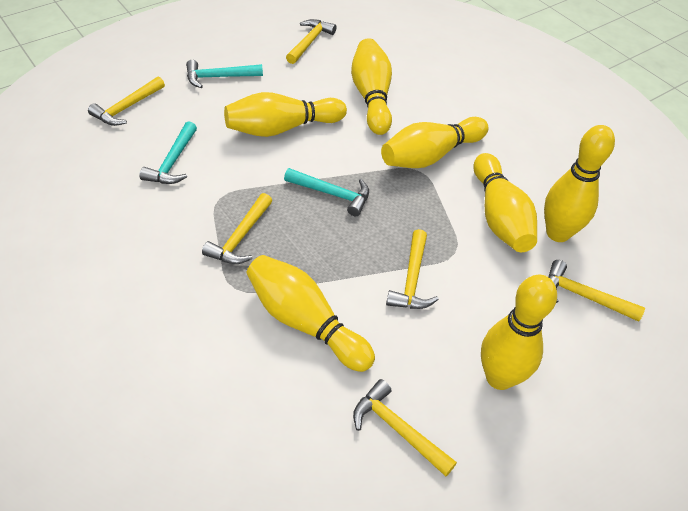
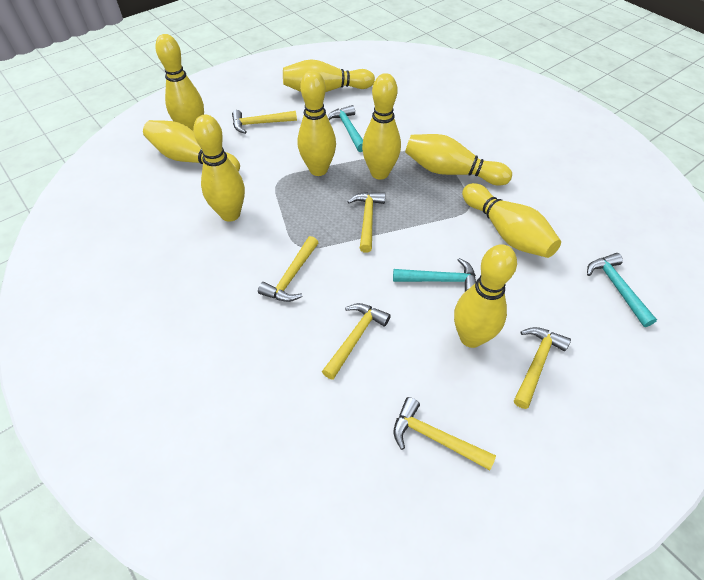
yellow bowling pin: [224,92,347,137] [247,255,375,372] [351,38,392,135] [381,117,488,168] [473,153,537,252] [481,275,557,390] [544,125,615,242] = 7 -> [143,120,240,172] [156,34,204,130] [193,115,245,222] [283,59,375,92] [298,70,336,176] [362,73,401,180] [405,134,512,186] [454,244,517,348] [462,183,561,258] = 9

